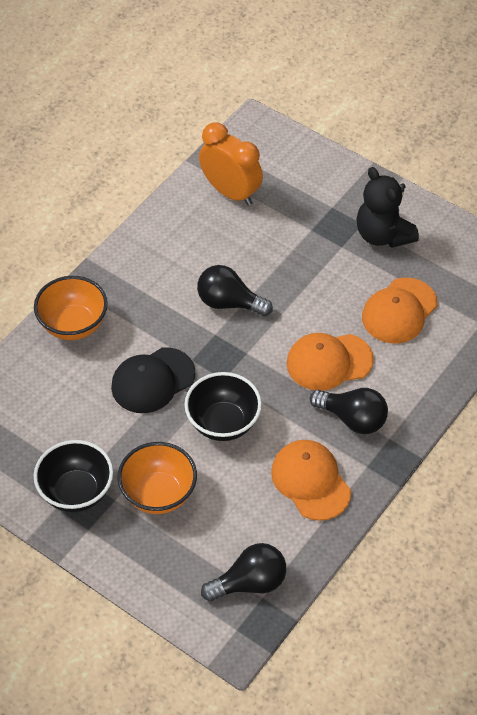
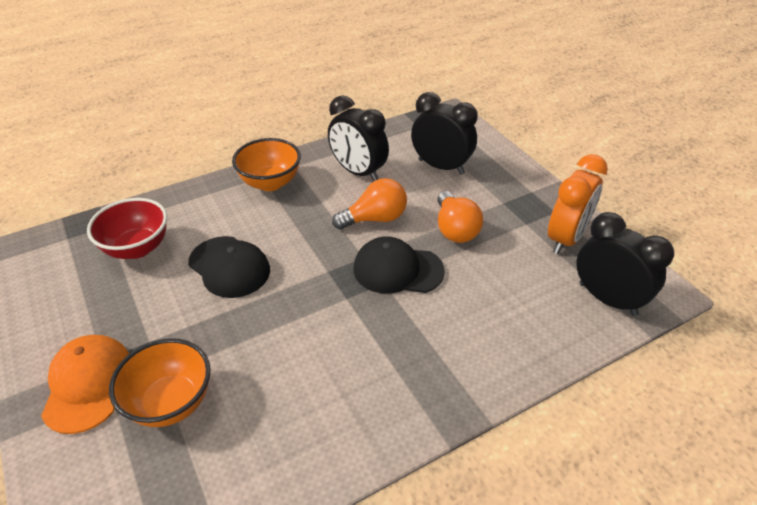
black bowl: [34,440,113,512] [184,372,262,441] = 2 -> none = 0
black cap: [111,347,196,413] = 1 -> [188,236,270,298] [353,236,445,294] = 2
black clock: none = 0 -> [328,96,389,181] [411,92,478,174] [576,212,674,316] = 3
black light bulb: [197,265,273,316] [201,543,286,602] [310,388,388,434] = 3 -> none = 0
black teddy bear: [356,167,419,248] = 1 -> none = 0
orange cap: [271,440,351,521] [286,333,374,391] [362,278,437,344] = 3 -> [41,335,129,434] = 1
orange light bulb: none = 0 -> [332,178,407,230] [437,191,483,243] = 2
red bowl: none = 0 -> [87,198,167,259] = 1

